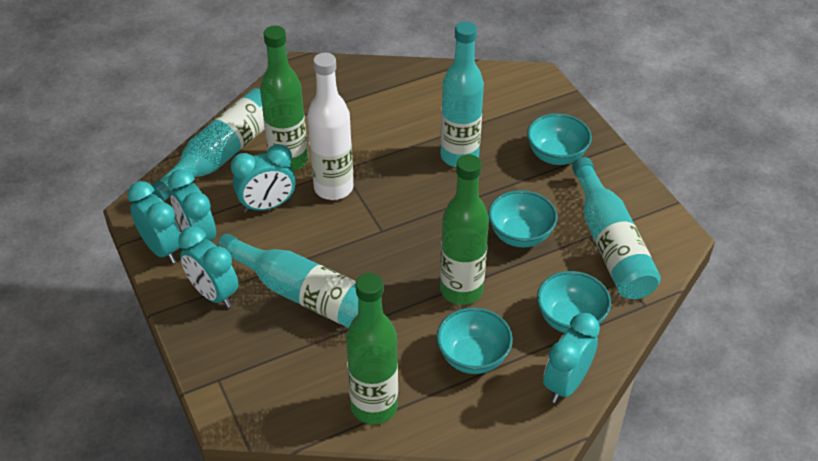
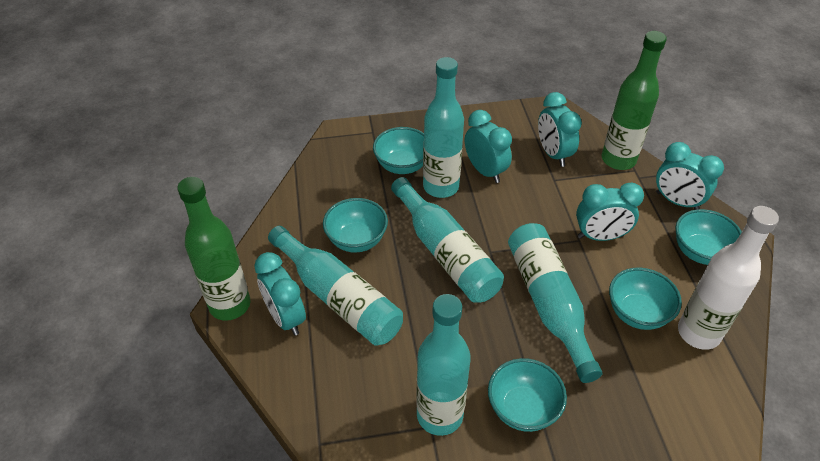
green bottle: [260,26,308,171] [346,273,398,424] [440,154,489,305] = 3 -> [177,177,250,321] [602,31,667,170] = 2
turquoise bottle: [151,88,265,202] [217,234,358,328] [440,21,484,167] [572,157,661,299] = 4 -> [268,226,403,346] [391,177,504,303] [416,294,471,436] [423,57,464,198] [508,223,602,383] = 5
turquoise bowl: [437,307,513,374] [488,190,557,247] [527,113,592,165] [537,271,611,333] = 4 -> [323,198,388,253] [373,127,424,174] [488,358,567,432] [609,268,682,330] [675,209,742,265] = 5

